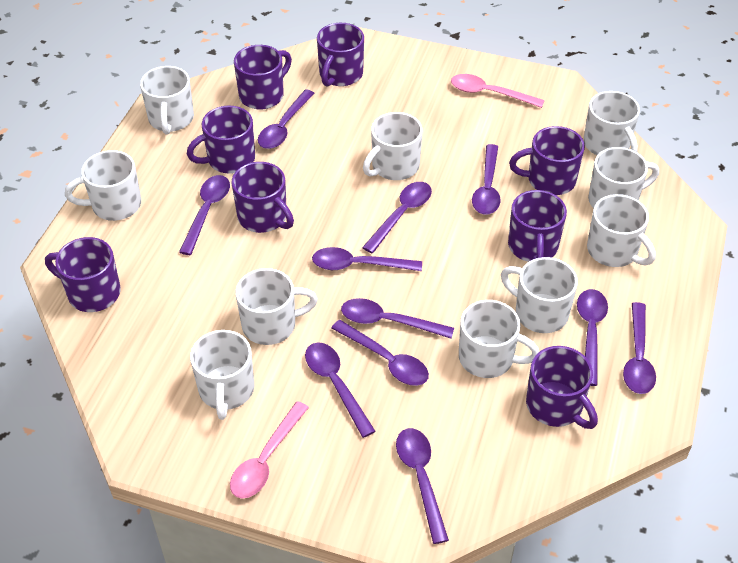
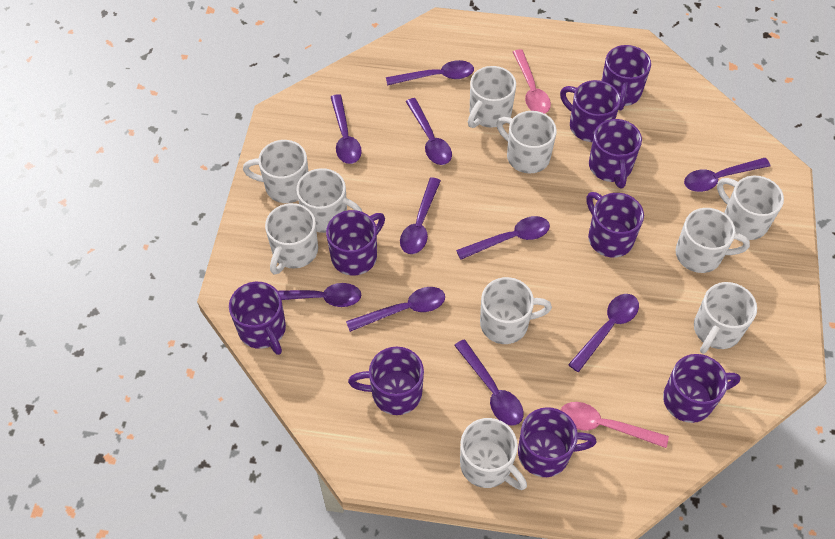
purple mug: [45,237,121,312] [187,105,255,174] [231,162,294,233] [234,45,292,109] [317,23,364,87] [508,190,567,262] [509,126,585,195] [526,346,598,429] = 8 -> [229,282,286,355] [326,210,385,276] [348,347,424,415] [518,407,597,477] [560,80,621,142] [586,192,644,258] [589,119,642,188] [601,45,651,110] [663,354,740,423] = 9
purple spoon: [179,175,230,255] [258,89,315,149] [305,342,376,438] [312,247,422,271] [331,320,429,386] [341,298,454,338] [362,182,432,253] [396,428,449,544] [472,144,501,215] [577,289,608,386] [623,302,656,394] = 11 -> [278,283,361,307] [331,94,362,164] [346,287,445,332] [386,60,474,86] [400,177,441,254] [406,98,452,165] [454,339,524,426] [456,216,550,260] [568,294,639,372] [684,158,770,192] = 10

